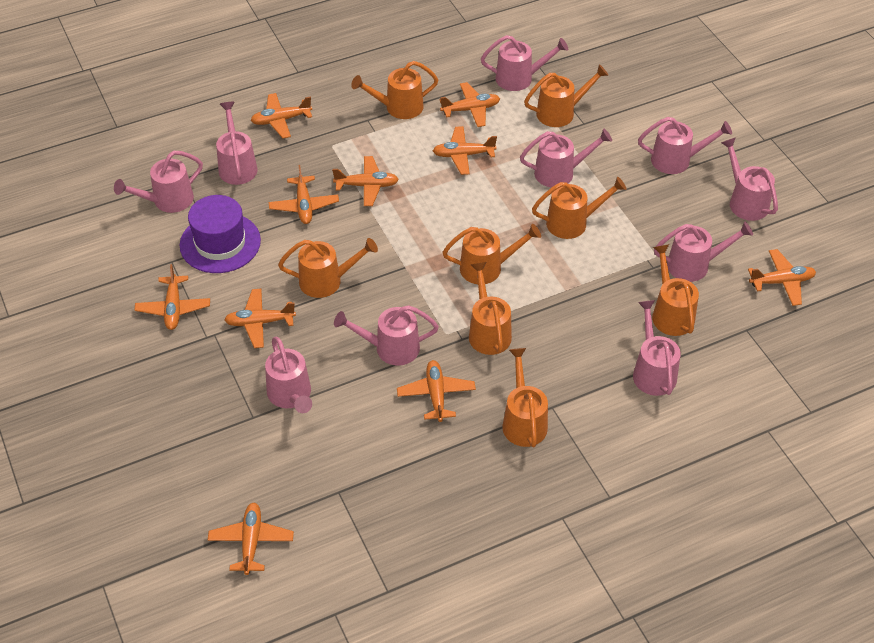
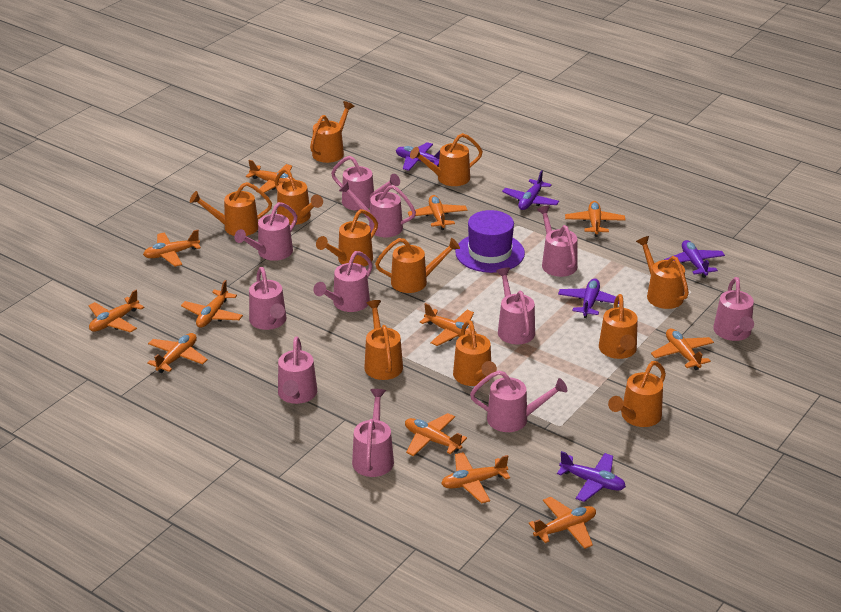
orange plane: [135,264,210,330] [208,503,294,575] [224,289,296,348] [251,93,312,139] [268,165,339,224] [332,156,399,206] [397,360,476,422] [433,126,497,175] [440,82,500,127] [748,249,816,306] = 10 -> [89,290,144,333] [143,230,201,267] [147,333,208,373] [181,280,243,328] [246,160,295,193] [405,413,467,456] [408,195,467,230] [420,303,477,346] [441,452,510,504] [529,497,596,549] [565,201,625,237] [651,329,714,370] = 12
orange watering can: [278,238,378,298] [351,61,438,119] [443,224,541,284] [469,262,512,355] [502,348,548,447] [524,64,609,127] [532,177,626,239] [652,244,699,336] = 8 -> [190,182,272,236] [275,168,323,225] [310,101,355,163] [316,209,378,266] [364,300,403,380] [375,238,460,293] [410,133,483,186] [453,320,497,386] [599,294,638,359] [608,361,666,427] [636,236,689,309] = 11
pink watering can: [114,151,203,213] [216,102,257,185] [265,337,312,413] [334,305,439,366] [481,35,569,91] [520,128,612,188] [633,300,681,396] [638,117,732,174] [654,221,753,282] [721,137,778,221] = 10 -> [234,202,297,261] [249,267,286,330] [278,336,317,404] [313,251,373,312] [331,156,400,211] [339,181,416,237] [352,389,394,477] [470,370,567,432] [496,268,535,344] [537,205,577,277] [713,277,754,341] = 11
purple plane: none = 0 -> [396,142,440,171] [502,170,559,210] [557,451,626,502] [558,278,619,318] [664,240,725,278] = 5

